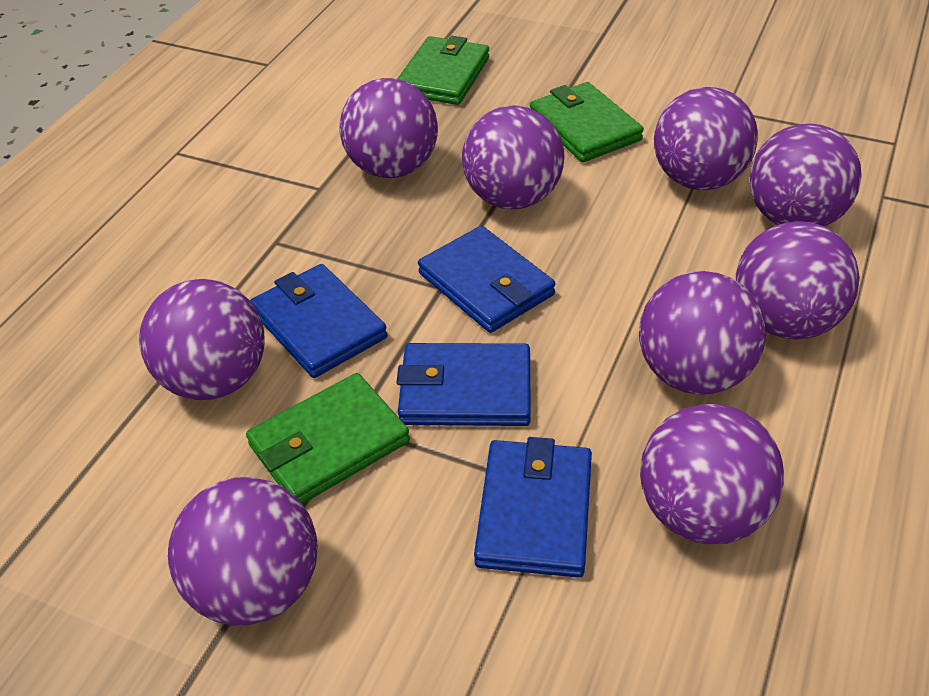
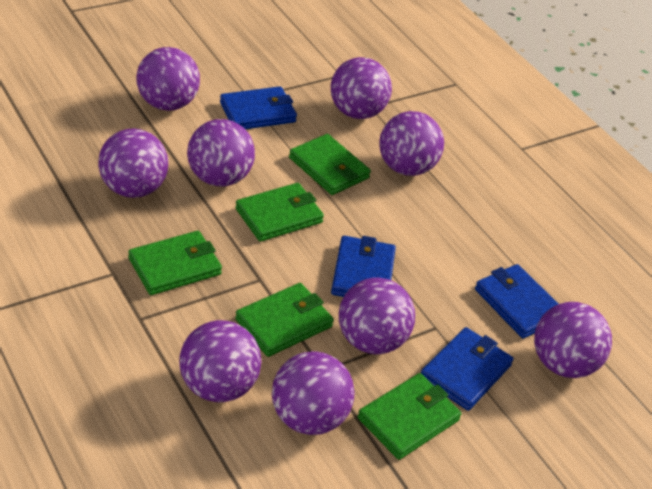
green wallet: [246,373,410,504] [397,36,489,105] [529,82,644,162] = 3 -> [128,231,222,295] [235,183,324,242] [235,283,334,357] [289,134,371,195] [358,373,462,460] = 5

